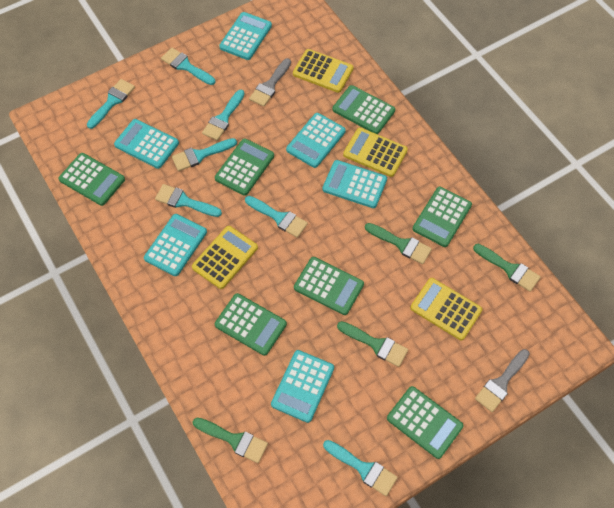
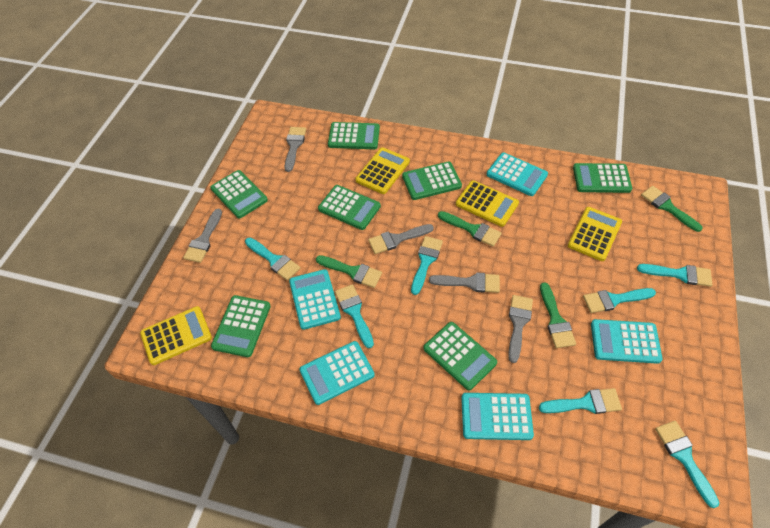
grey brush: [249,58,291,107] [475,349,530,412] = 2 -> [183,209,222,263] [284,127,306,172] [368,224,434,254] [429,272,500,293] [508,295,533,363] = 5
turquoise calculator: [114,119,179,169] [144,214,207,276] [219,12,272,60] [271,350,334,423] [286,113,346,168] [323,160,387,208] = 6 -> [289,269,341,330] [299,341,375,405] [461,393,534,440] [487,153,548,196] [591,319,662,364] = 5

